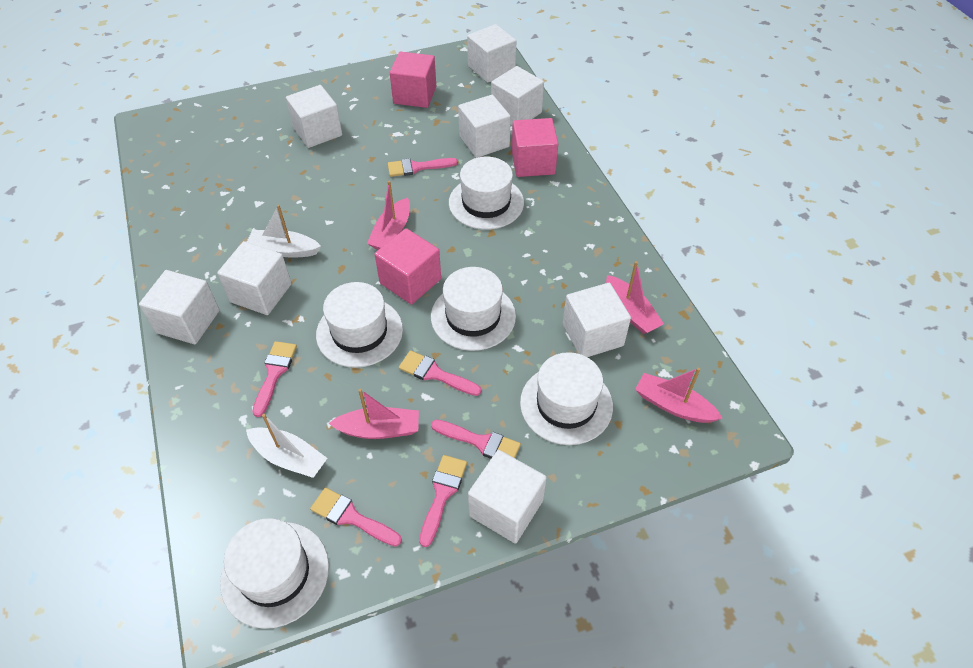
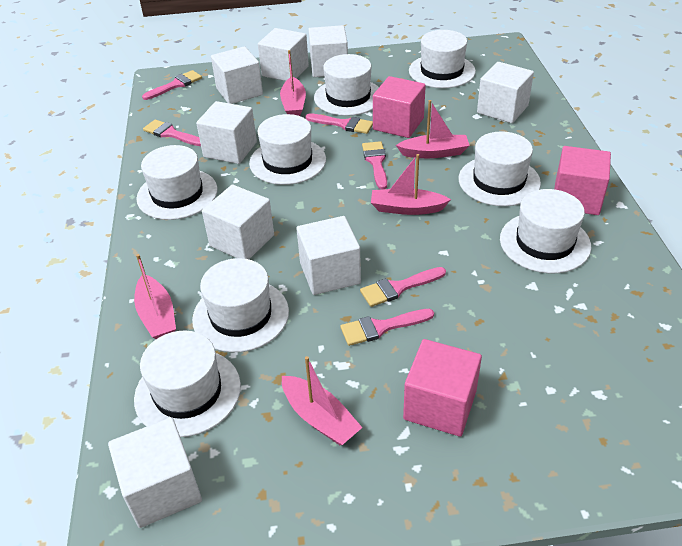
pink boat: [329,389,419,439] [367,181,410,250] [606,261,664,334] [635,368,722,423] = 4 -> [134,254,176,339] [280,50,306,116] [282,356,363,445] [371,154,451,215] [396,100,470,158] = 5
white boat: [246,414,327,478] [247,205,321,258] = 2 -> none = 0
white hat: [220,518,329,629] [316,282,403,368] [431,267,516,351] [449,157,524,230] [520,352,613,445] = 5 -> [134,331,241,437] [136,145,218,220] [192,258,289,352] [249,114,326,185] [314,54,379,116] [409,30,476,88] [459,132,541,206] [500,189,591,273] = 8

